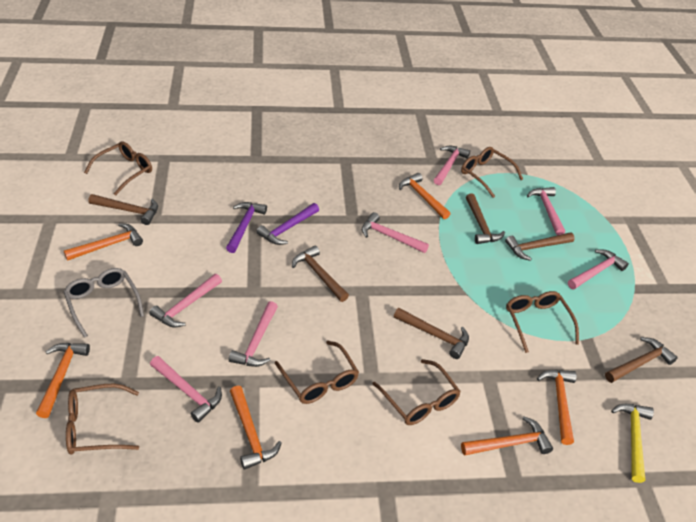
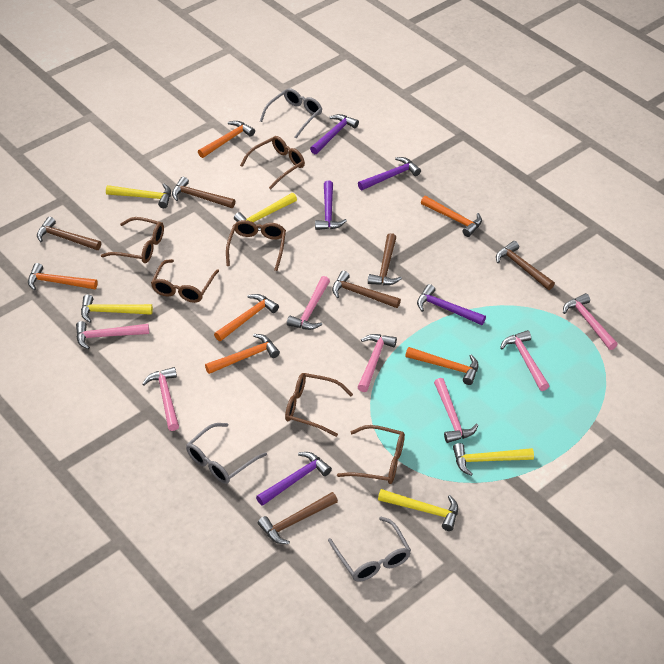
grey glasses: [64,268,144,338] = 1 -> [186,423,267,484] [260,88,322,138] [328,517,411,582] = 3
purple hammer: [226,202,267,253] [256,203,319,245] = 2 -> [256,452,332,506] [310,114,359,154] [315,180,347,230] [358,157,421,190] [417,284,486,325] = 5
yellow hammer: [611,404,654,483] = 1 -> [81,294,153,323] [106,184,171,208] [234,193,297,231] [378,489,458,531] [453,443,534,476] = 5

